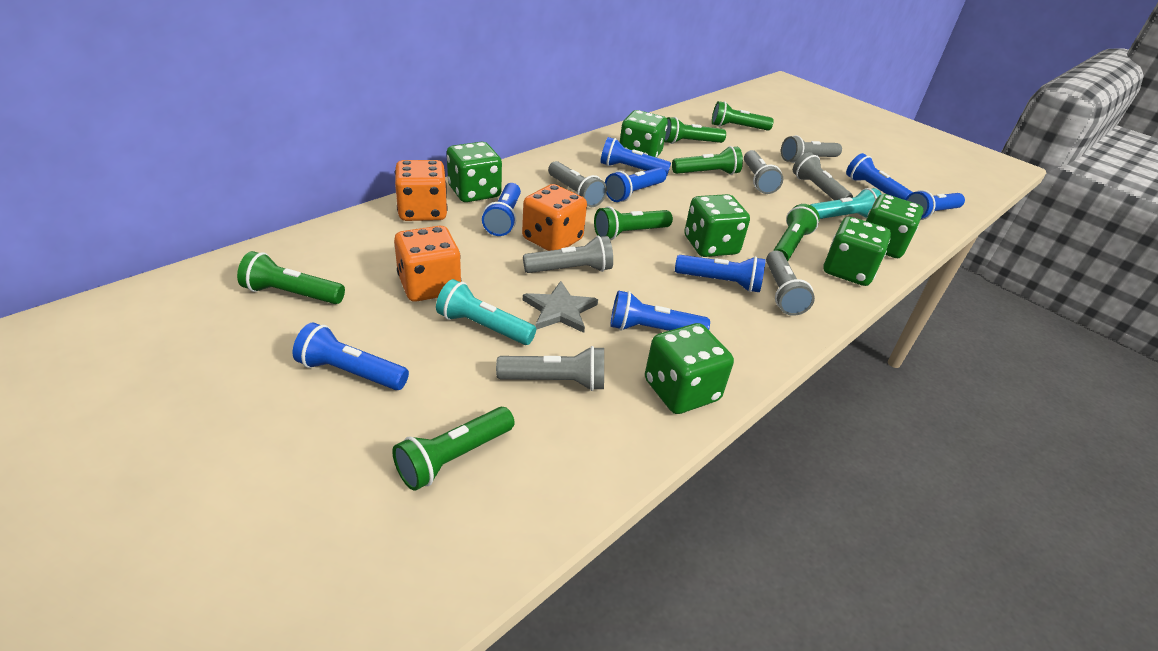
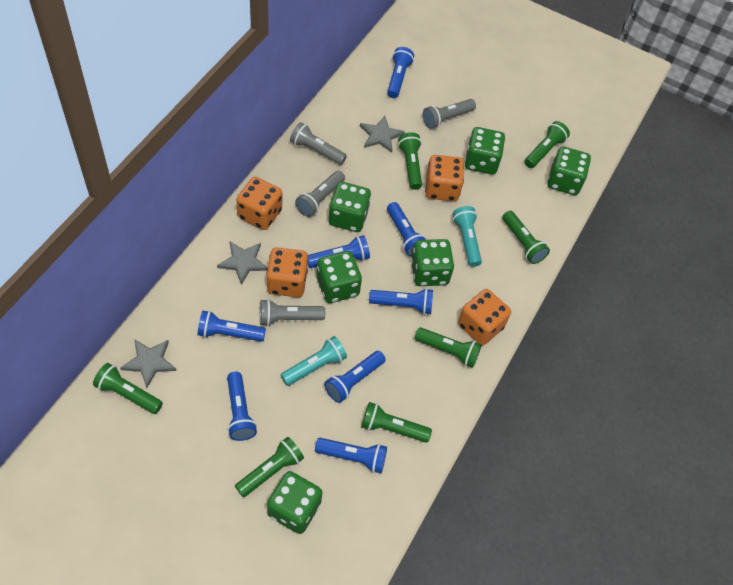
grey flashlight: [496,346,604,391] [523,236,613,273] [548,161,607,207] [744,150,783,194] [766,250,815,316] [781,135,842,163] [793,152,853,200] = 7 -> [260,299,325,326] [290,122,347,165] [295,171,345,217] [423,99,476,129] = 4
grey star: [523,281,598,333] = 1 -> [120,339,177,388] [217,241,268,285] [360,116,405,153] = 3
orange dice: [394,226,461,302] [395,160,448,221] [522,184,587,251] = 3 -> [236,177,282,230] [266,247,308,297] [425,155,464,201] [458,289,511,345] = 4

